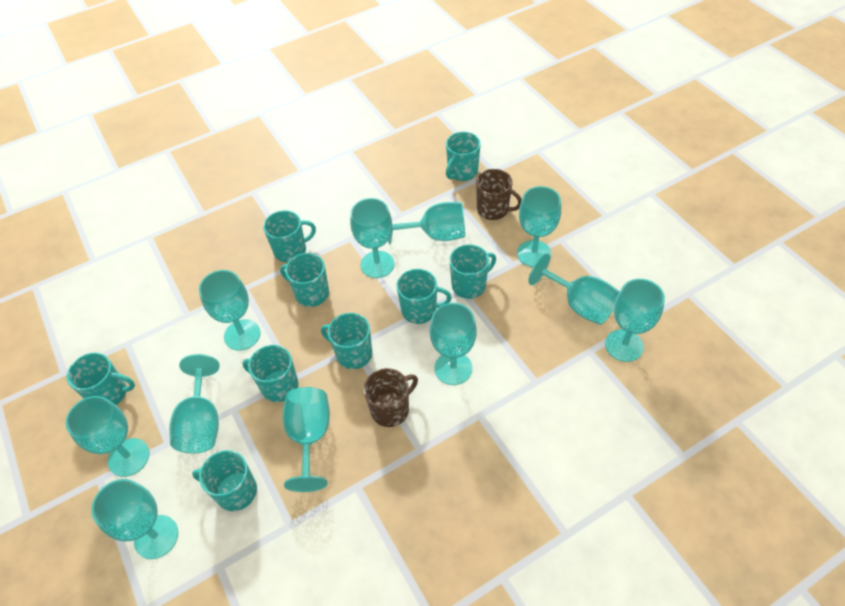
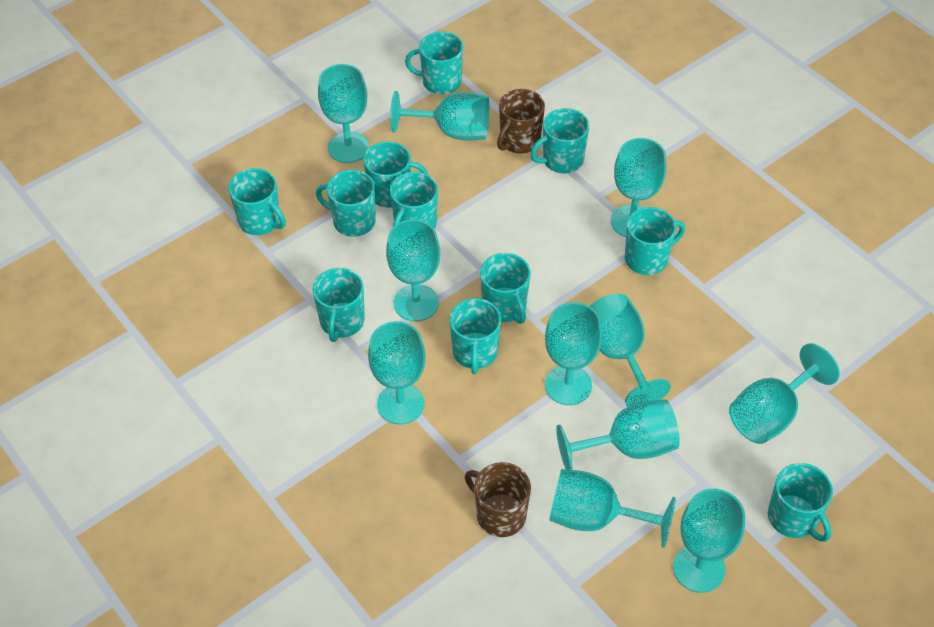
turquoise mug: [67,353,135,405] [192,450,257,511] [242,345,298,402] [263,210,316,263] [280,253,329,307] [321,313,372,369] [397,269,452,324] [446,132,481,181] [449,244,496,299] = 9 -> [228,168,286,235] [312,268,365,342] [316,170,376,237] [363,141,428,208] [390,172,438,229] [405,32,463,94] [449,298,501,374] [480,253,531,324] [530,108,589,173] [625,207,685,275] [768,463,833,542] = 11

